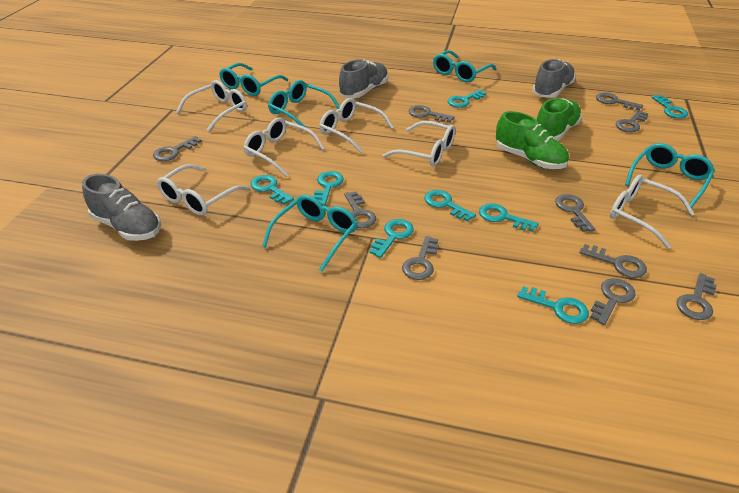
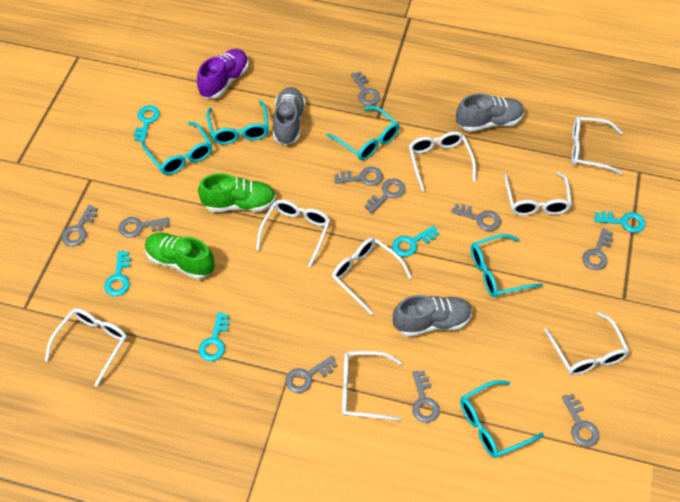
purple shoe: none = 0 -> [197,49,249,99] = 1
turquoise key: [250,175,294,205] [313,171,344,205] [370,219,414,258] [424,190,476,222] [448,90,486,108] [479,203,538,231] [517,286,589,324] [652,95,688,119] = 8 -> [104,251,131,296] [134,105,160,142] [199,312,230,361] [392,226,439,257] [594,211,646,233] = 5
white glasses: [157,164,249,216] [176,80,247,131] [244,118,325,176] [319,98,394,153] [382,121,456,167] [610,175,694,249] = 6 -> [45,308,127,387] [256,200,330,267] [332,237,412,315] [342,351,402,421] [409,131,476,191] [504,172,572,216] [544,312,630,375] [572,117,623,175] = 8

